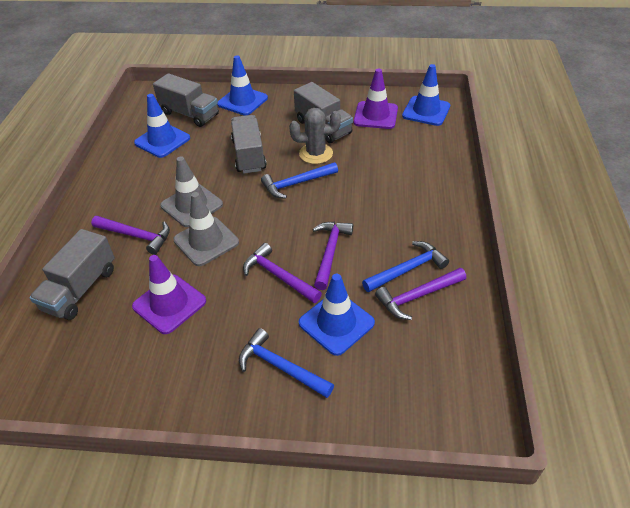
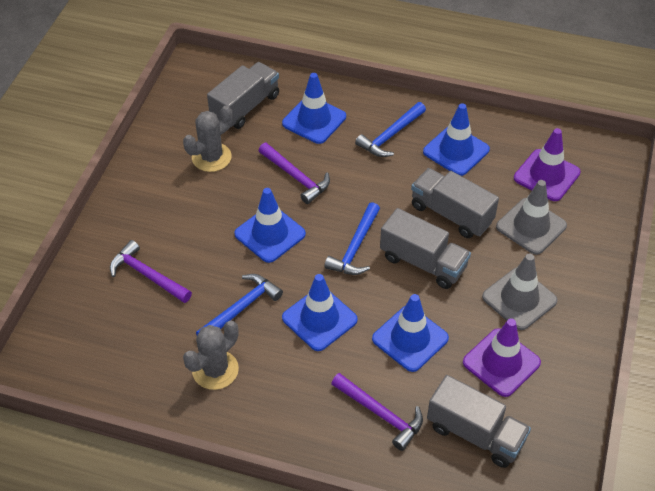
blue traffic cone: [134,94,190,158] [217,55,268,116] [299,274,375,356] [402,64,450,126] = 4 -> [234,188,306,263] [282,73,346,144] [282,274,358,351] [372,294,449,372] [423,103,490,176] = 5
grey cactus: [289,108,341,164] = 1 -> [183,106,233,172] [183,320,239,390] = 2
purple hammer: [91,216,170,255] [243,243,322,303] [312,222,353,290] [375,268,466,320] = 4 -> [110,240,192,303] [258,143,330,204] [331,373,423,451] = 3

